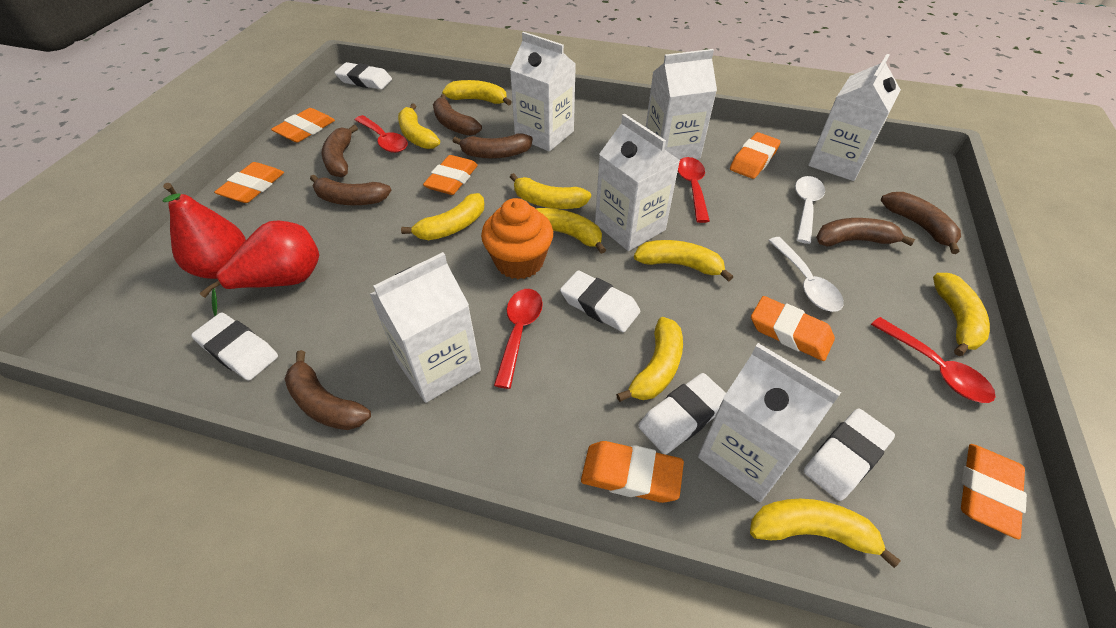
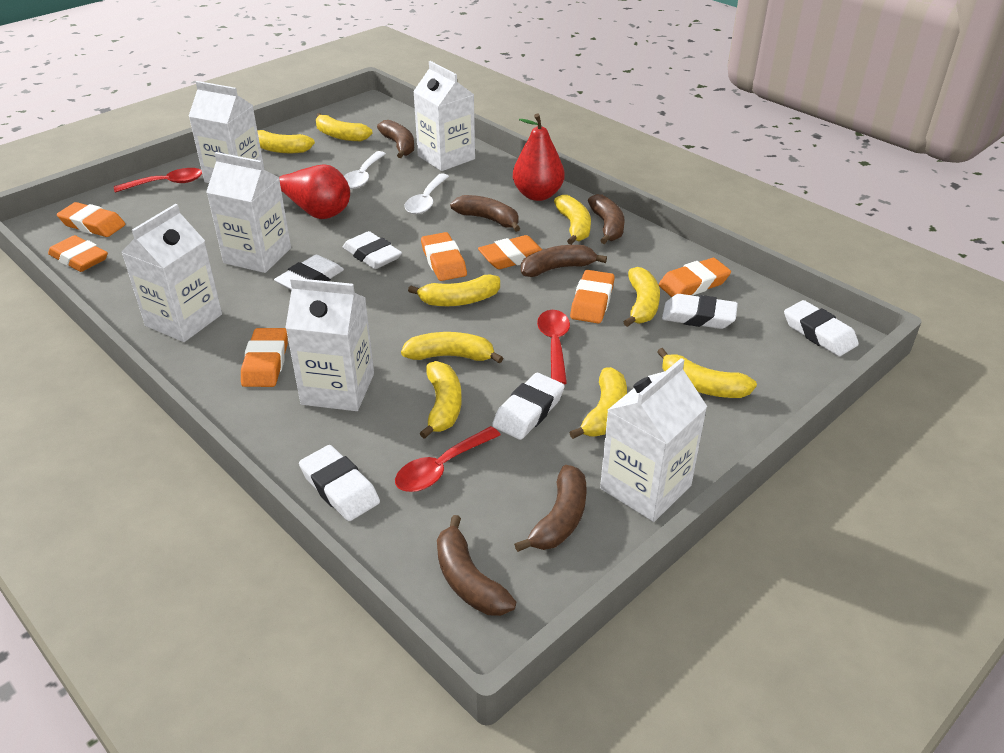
brown banana: [285,350,371,430] [310,175,391,205] [322,125,358,177] [433,94,482,136] [453,133,533,159] [816,218,915,246] [881,192,961,254] = 7 -> [377,120,414,158] [437,515,516,616] [450,195,520,232] [514,465,586,552] [521,245,607,277] [588,194,625,244] = 6
orange cupcake: [481,198,553,279] = 1 -> none = 0
red spoon: [355,115,408,153] [494,289,543,389] [678,157,710,223] [871,317,996,403] = 4 -> [114,168,202,193] [395,426,501,492] [537,310,570,385] = 3
white eraser: [191,313,278,381] [334,62,392,90] [560,271,640,332] [638,373,726,455] [804,408,895,501] = 5 -> [274,255,344,290] [299,445,380,521] [343,231,402,269] [492,373,565,440] [662,294,738,329] [784,300,859,356] = 6

